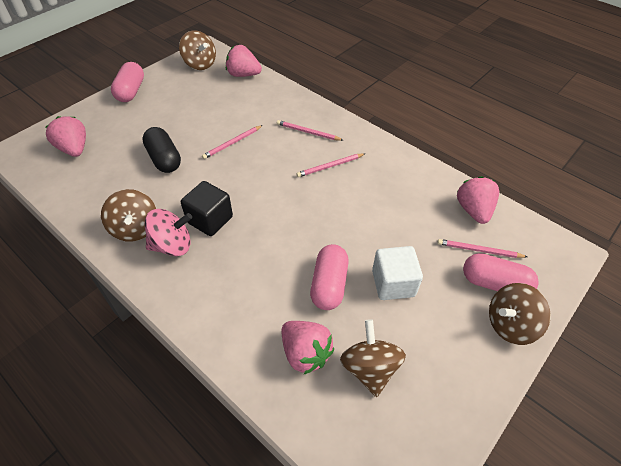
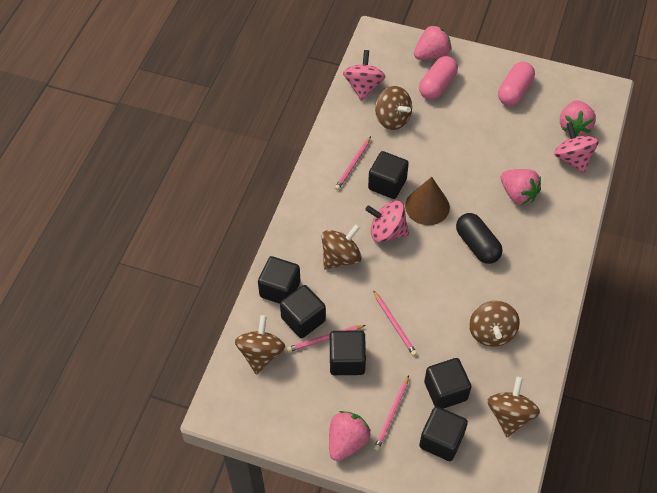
black cube: [181,181,233,236] = 1 -> [258,256,300,304] [280,285,326,338] [330,330,366,375] [368,151,409,199] [419,406,468,461] [424,358,472,409] = 6
brown cone: none = 0 -> [405,177,450,225] = 1
brown spinning top: [101,189,157,242] [179,30,216,70] [340,319,406,397] [489,283,551,345] = 4 -> [235,315,285,375] [322,224,362,270] [375,86,412,130] [469,301,520,347] [487,377,540,437] = 5
pink capsule: [111,62,144,102] [310,244,349,310] [463,253,539,291] = 3 -> [419,56,458,100] [498,62,535,106] = 2
pink spinning top: [145,209,192,256] = 1 -> [343,50,386,101] [365,201,409,242] [554,122,599,174] = 3
white cube: [372,246,423,300] = 1 -> none = 0

